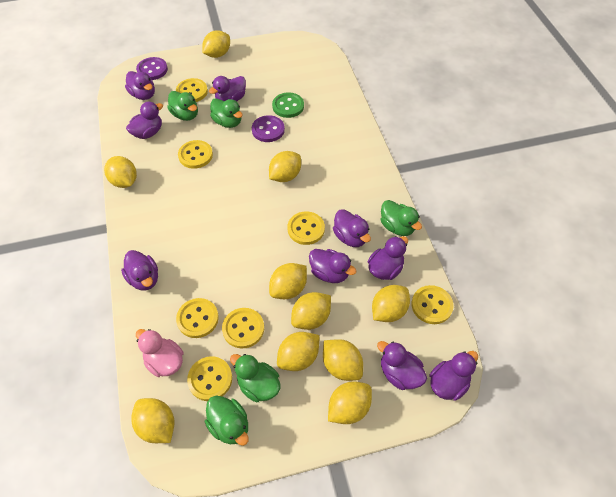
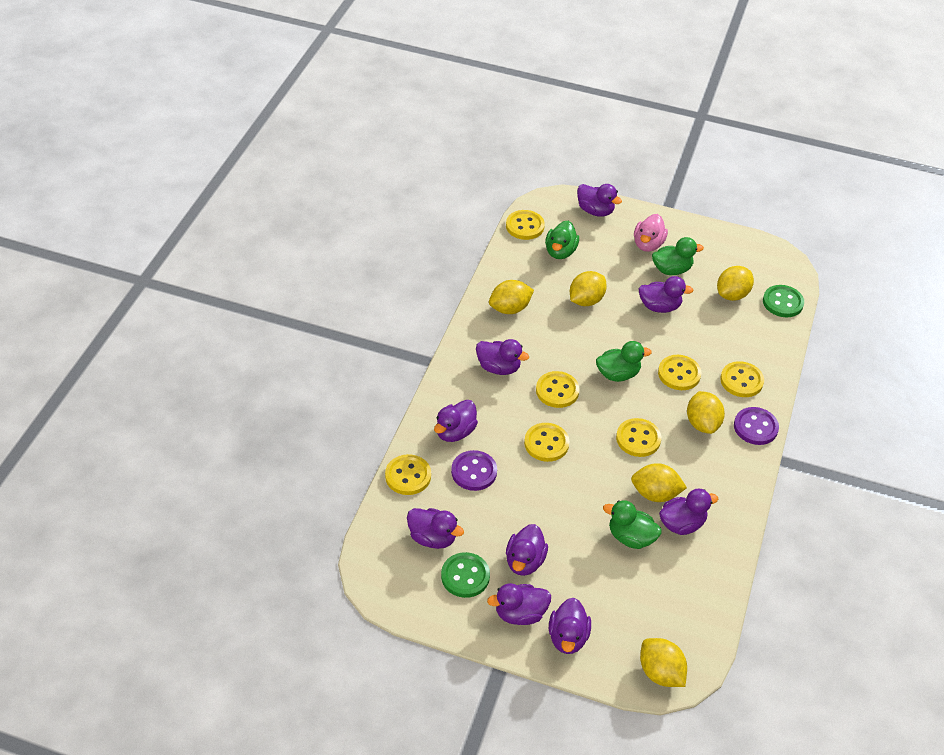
green button: [272,92,304,118] = 1 -> [441,552,490,598] [763,285,804,317] = 2
green duck: [167,91,198,121] [205,396,249,446] [210,98,243,128] [230,354,280,402] [381,200,422,236] = 5 -> [545,221,579,259] [596,341,652,382] [603,500,662,549] [652,237,704,275] = 4
yellow lemon: [104,156,137,188] [131,398,174,443] [202,30,230,58] [269,151,301,182] [269,263,307,299] [277,332,320,371] [291,292,331,330] [323,339,363,381] [328,381,372,424] [372,285,410,322] = 10 -> [489,280,534,314] [570,271,607,306] [631,463,687,502] [640,638,687,687] [687,391,725,434] [717,266,754,301] = 6

